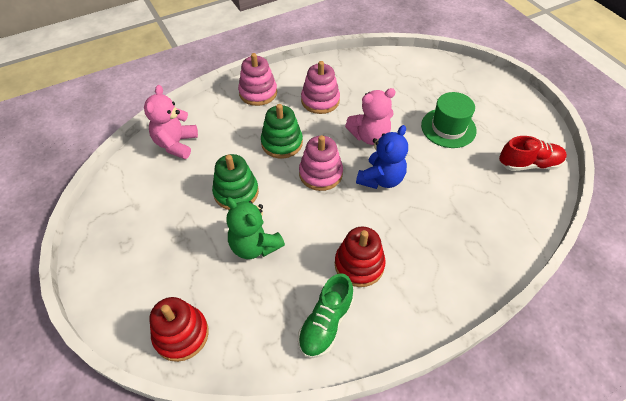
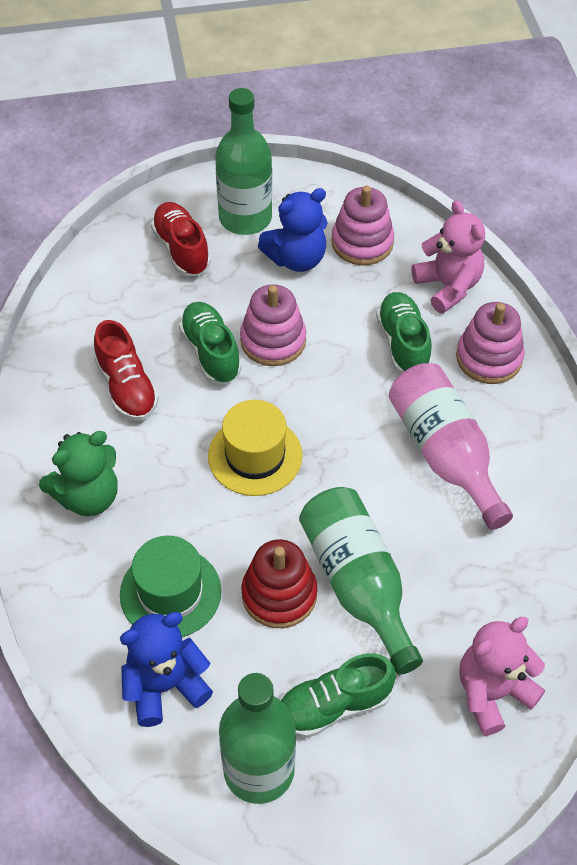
blue teddy bear: [356,125,408,189] = 1 -> [120,612,213,727] [258,188,328,272] = 2
green bottle: none = 0 -> [215,88,272,235] [219,673,296,804] [299,487,423,675] = 3
green shoe: [298,273,354,358] = 1 -> [179,302,242,384] [280,653,396,738] [376,292,432,374] = 3
green stacking toy: [212,154,259,210] [261,104,303,158] = 2 -> none = 0
pink bottle: none = 0 -> [389,363,513,530] = 1
red shoe: [499,136,567,171] = 1 -> [94,320,159,421] [151,202,211,276] = 2
red stacking toy: [150,297,209,362] [335,227,386,287] = 2 -> [242,539,317,628] = 1
yellow hat: none = 0 -> [208,400,303,496] = 1

